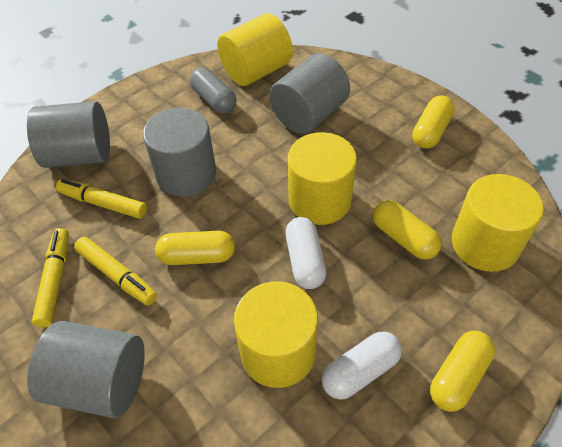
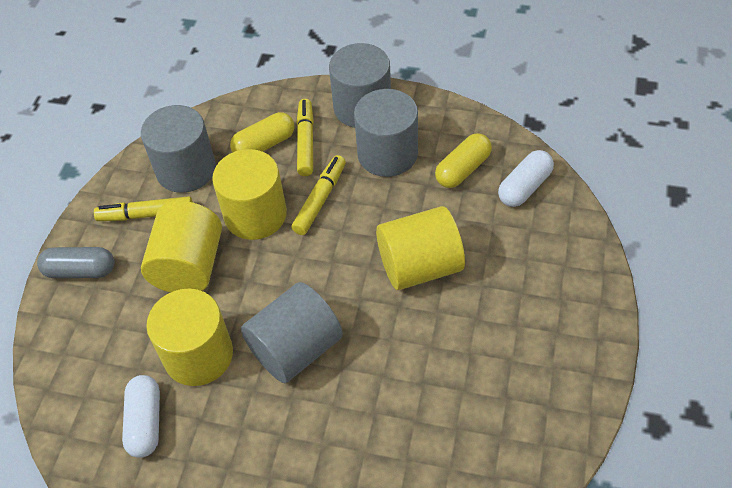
yellow capsule: [155,231,235,265] [373,200,442,259] [412,95,455,149] [430,331,495,412] = 4 -> [230,112,295,153] [435,133,492,188] = 2

